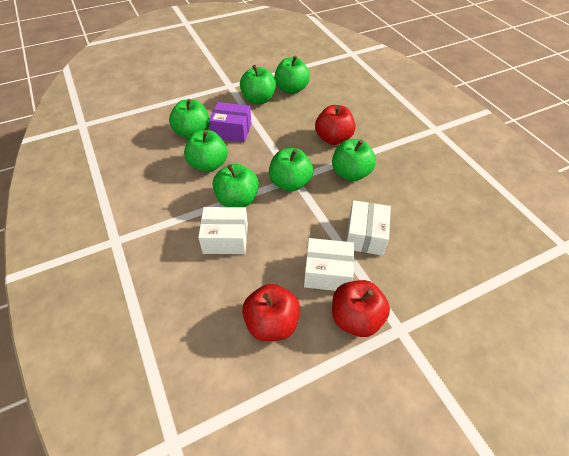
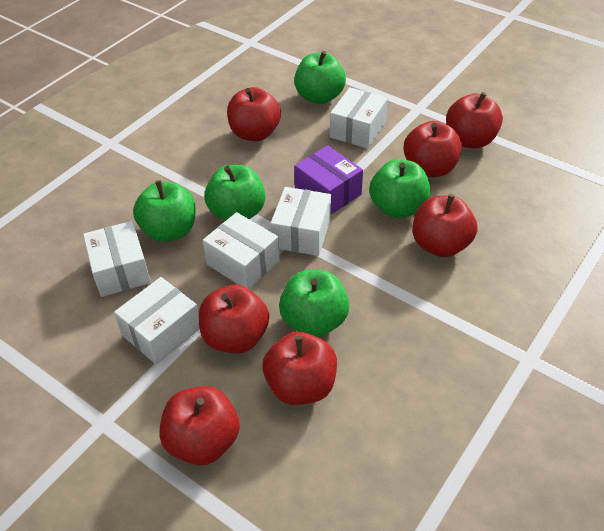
green apple: [169,99,210,139] [184,130,228,172] [213,164,259,207] [240,65,276,104] [269,148,313,191] [274,55,310,94] [332,139,376,181] = 7 -> [133,180,195,242] [204,165,265,221] [279,270,349,337] [294,51,346,104] [369,159,430,218] = 5
red apple: [242,284,300,341] [315,105,356,145] [332,280,390,337] = 3 -> [159,386,240,465] [199,285,269,353] [227,87,281,141] [263,332,337,405] [403,121,462,177] [413,194,477,257] [446,92,503,148] = 7
white box: [198,207,248,254] [304,238,354,291] [346,200,391,255] = 3 -> [83,221,151,297] [114,277,200,365] [203,212,280,289] [270,187,331,256] [330,88,388,149] = 5

